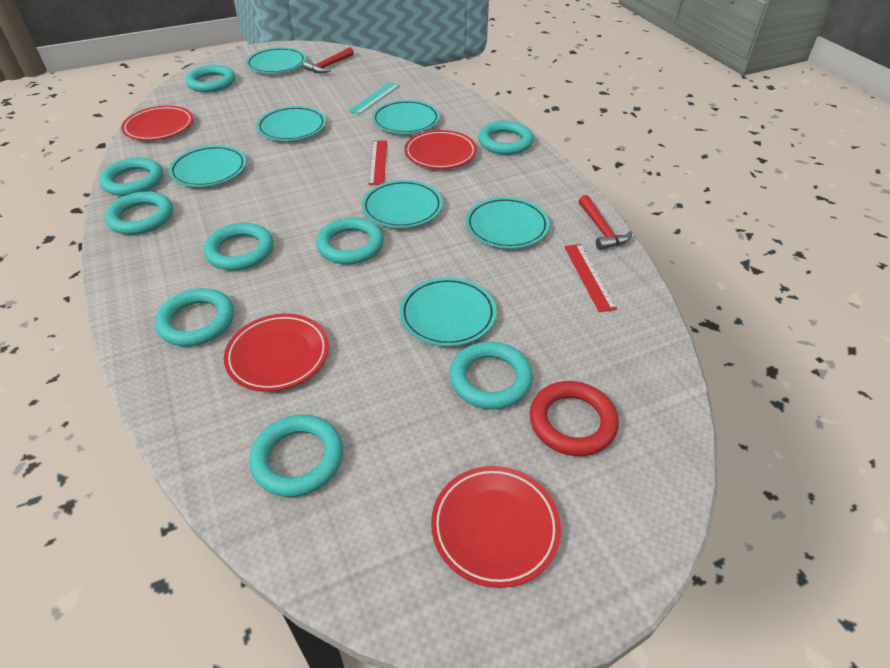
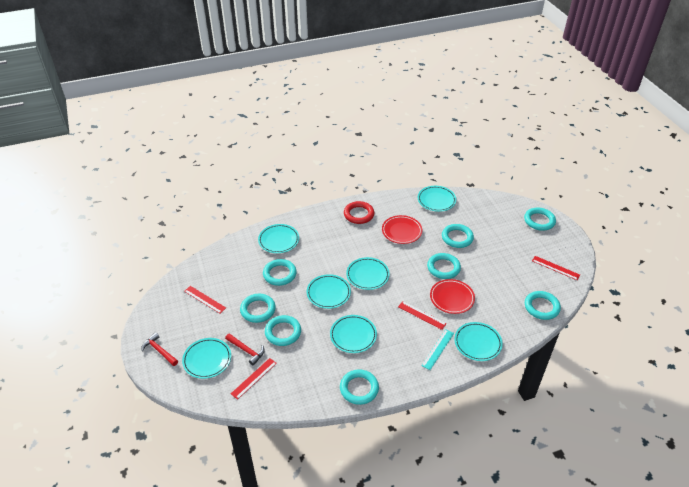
red plate: [121,106,193,141] [224,314,329,392] [404,130,477,169] [431,466,561,588] = 4 -> [382,215,422,244] [430,279,475,314] = 2
red ruler: [369,141,387,185] [564,244,617,312] = 2 -> [184,286,226,313] [231,358,277,400] [398,301,446,330] [532,256,580,280] = 4
turquoise ring: [99,157,163,196] [105,191,173,235] [155,288,234,346] [186,65,235,92] [204,223,273,271] [249,414,343,497] [316,217,384,264] [450,342,533,409] [478,121,534,155] = 9 -> [240,294,276,323] [263,259,297,286] [265,315,301,346] [340,369,379,405] [427,253,461,279] [442,224,474,248] [524,207,556,231] [525,291,561,320] = 8

